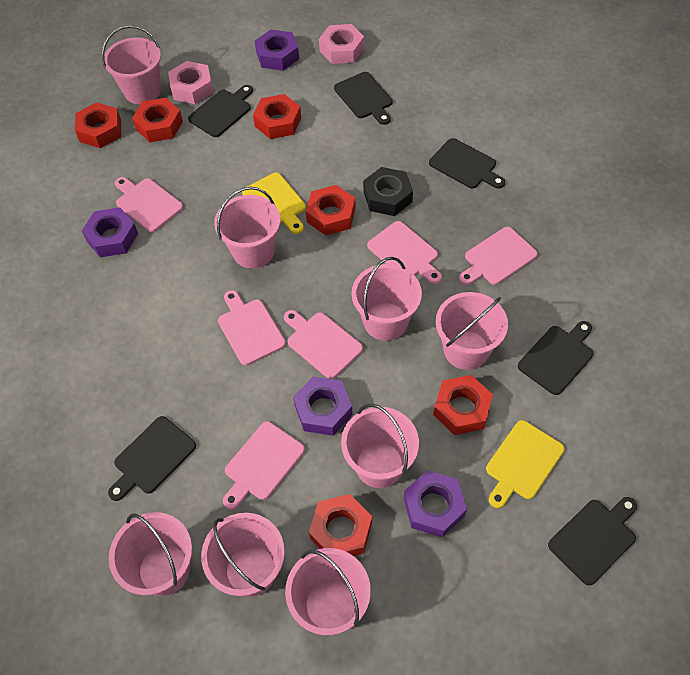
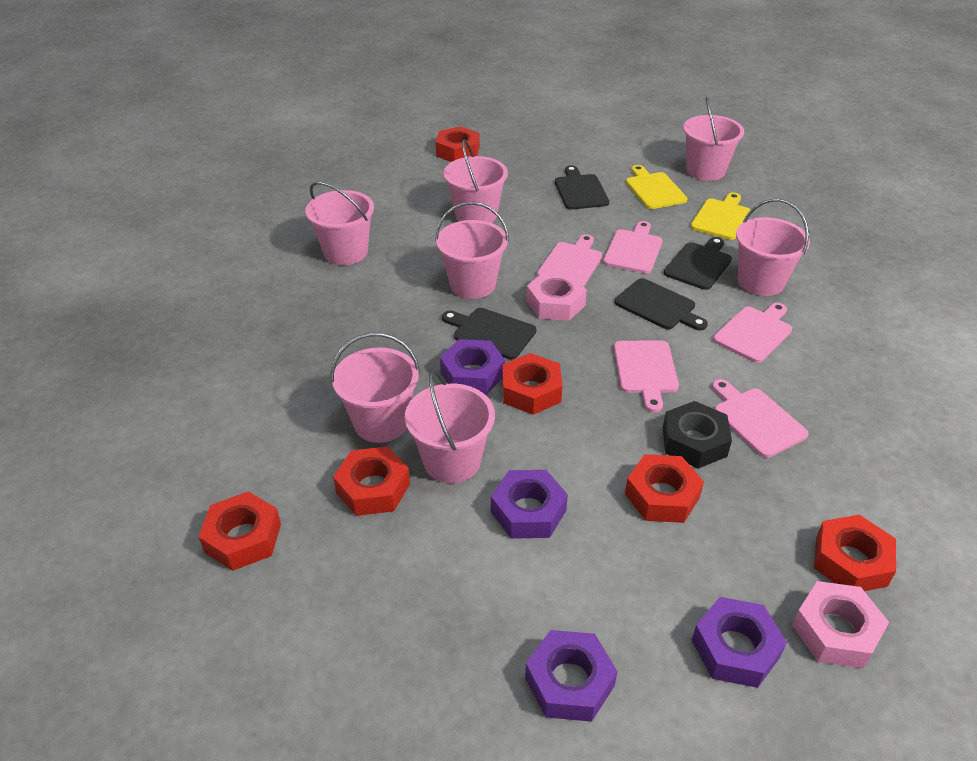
black cutting board: [108,416,196,501] [188,85,253,137] [334,72,393,125] [429,138,505,189] [518,321,593,395] [548,497,637,586] = 6 -> [442,308,536,359] [555,165,609,210] [615,278,708,331] [664,237,732,290] = 4
pink bucket: [102,25,161,104] [109,512,192,596] [201,513,285,597] [214,186,280,268] [285,548,371,635] [341,403,419,488] [352,257,422,341] [436,292,508,370] = 8 -> [305,182,374,265] [331,333,420,443] [405,370,495,483] [435,202,509,299] [444,139,508,223] [683,97,744,181] [736,199,810,296] = 7
pink cutting board: [115,177,183,232] [218,290,286,366] [223,422,305,509] [284,310,363,379] [367,221,442,284] [459,227,538,285] = 6 -> [537,234,602,286] [603,221,663,274] [614,340,679,412] [712,379,809,458] [713,303,792,363] = 5

